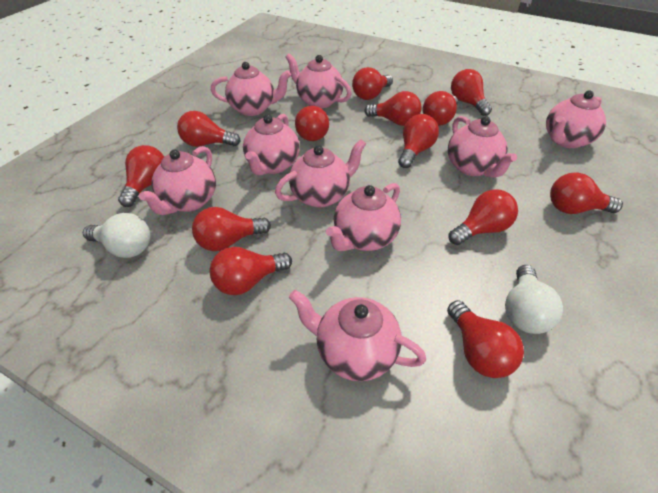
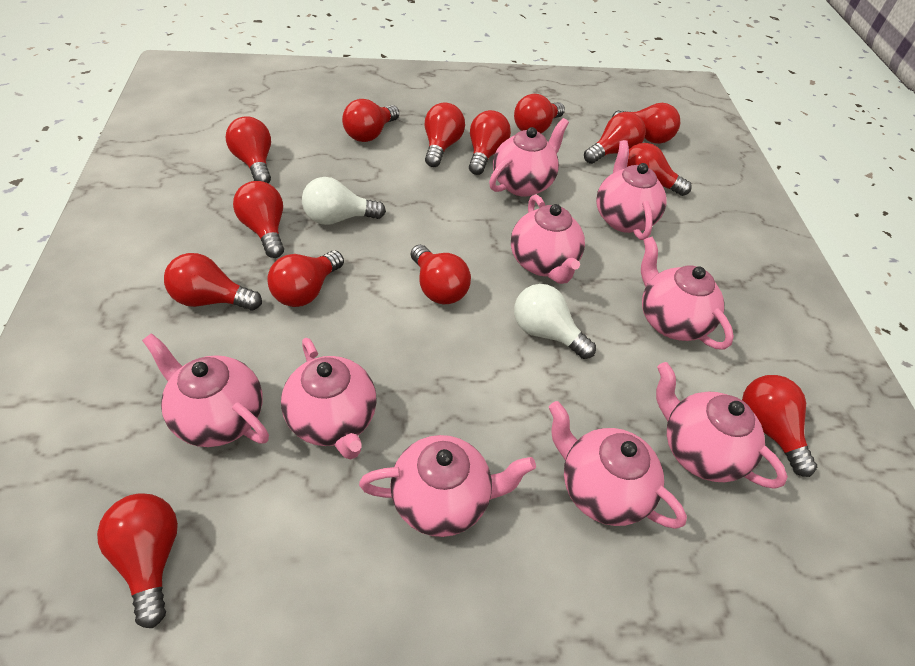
red light bulb: [118,145,164,207] [177,111,241,147] [192,207,271,251] [209,247,292,295] [295,106,329,141] [352,67,393,100] [364,91,422,126] [398,114,439,168] [423,91,458,126] [447,300,524,378] [449,189,518,245] [451,69,492,116] [550,172,623,214] = 13 -> [97,493,178,628] [164,253,262,310] [226,116,271,183] [233,181,284,258] [267,251,344,307] [342,99,399,142] [411,245,471,304] [425,102,465,167] [469,110,511,175] [514,94,565,133] [584,112,646,164] [612,103,680,144] [627,143,692,196] [742,375,817,477] = 14

